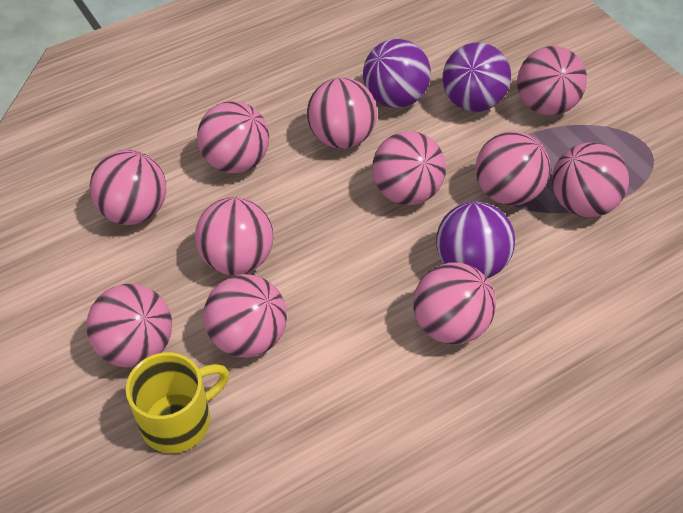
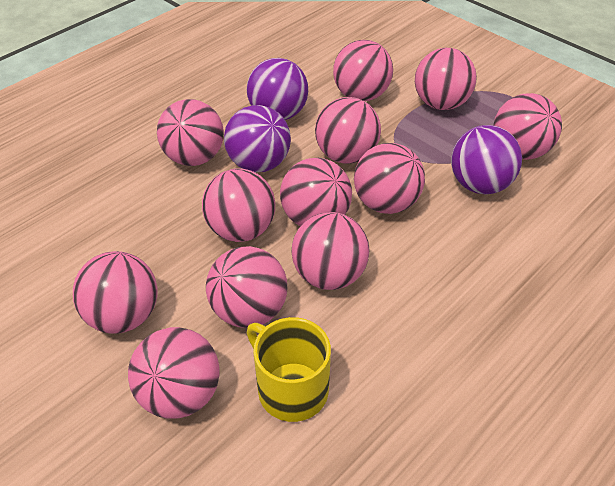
pink ball: [86,284,172,367] [90,150,166,225] [195,197,274,275] [197,101,269,173] [203,274,287,358] [307,77,377,149] [372,131,446,205] [413,262,496,345] [475,131,550,205] [517,46,587,115] [552,143,629,217] = 11 -> [73,251,158,334] [128,327,219,419] [157,99,224,166] [202,169,275,242] [206,246,287,328] [280,158,352,226] [292,212,370,290] [315,97,381,164] [333,40,393,101] [354,143,425,214] [415,48,477,110] [493,93,562,160] = 12

